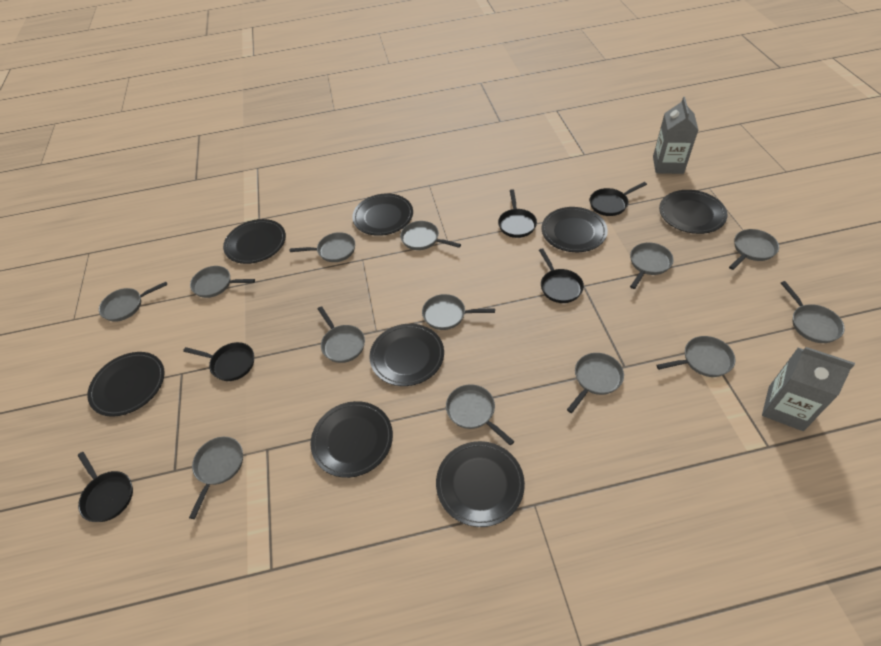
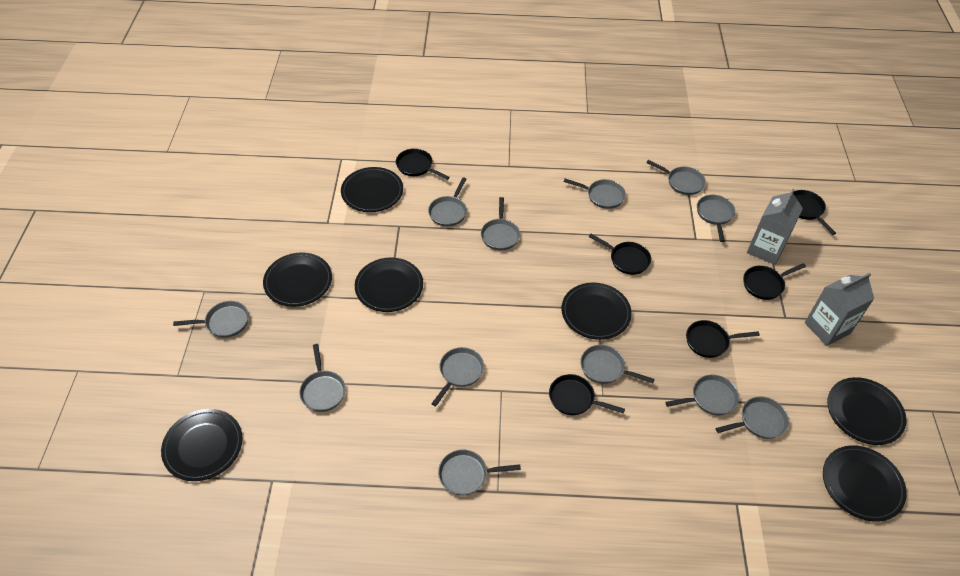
black pan: [78,452,133,522] [183,342,254,381] [498,189,537,238] [539,248,584,303] [590,182,647,216] = 5 -> [396,148,450,180] [549,374,625,415] [589,234,651,275] [686,320,760,358] [743,263,806,300] [793,190,836,235] = 6
black plate: [87,352,165,417] [223,219,286,264] [311,401,393,478] [352,193,413,236] [369,324,444,386] [436,441,525,527] [542,207,608,252] [659,190,727,234] = 8 -> [161,409,243,481] [263,252,332,307] [341,167,403,212] [355,257,423,312] [562,282,632,340] [823,445,907,522] [827,377,906,445] = 7
grey pan: [99,282,167,322] [189,437,243,519] [190,266,255,298] [290,232,355,262] [318,306,365,363] [400,221,461,250] [422,294,495,330] [446,384,514,446] [567,353,624,413] [630,242,674,289] [656,336,735,377] [729,229,779,270] [781,281,845,343] = 13 -> [173,301,249,338] [299,344,346,412] [428,177,467,227] [431,347,484,406] [438,449,521,496] [481,197,520,250] [564,179,626,209] [580,345,655,384] [646,160,706,195] [665,375,739,415] [697,195,735,242] [716,397,789,439] = 12

